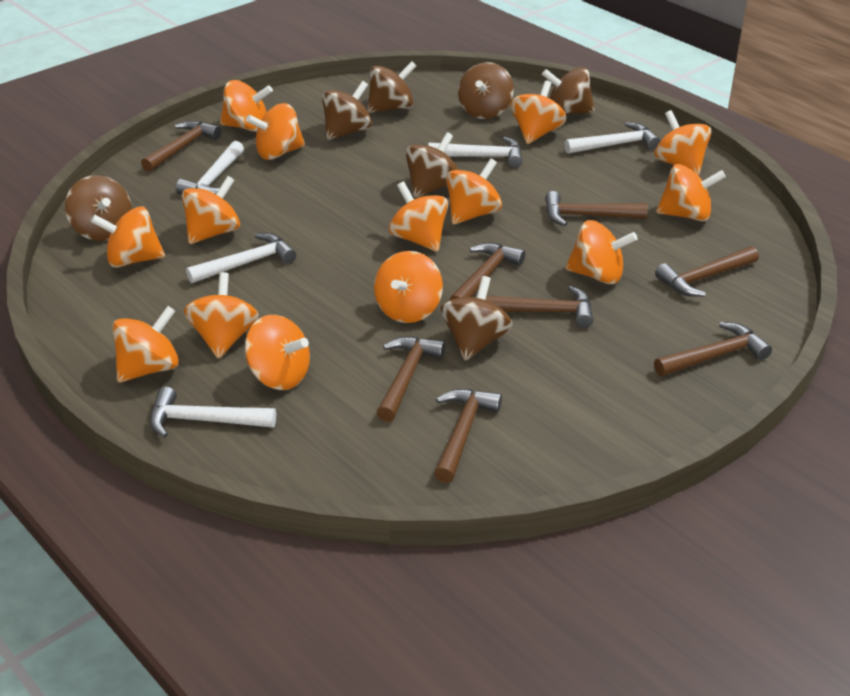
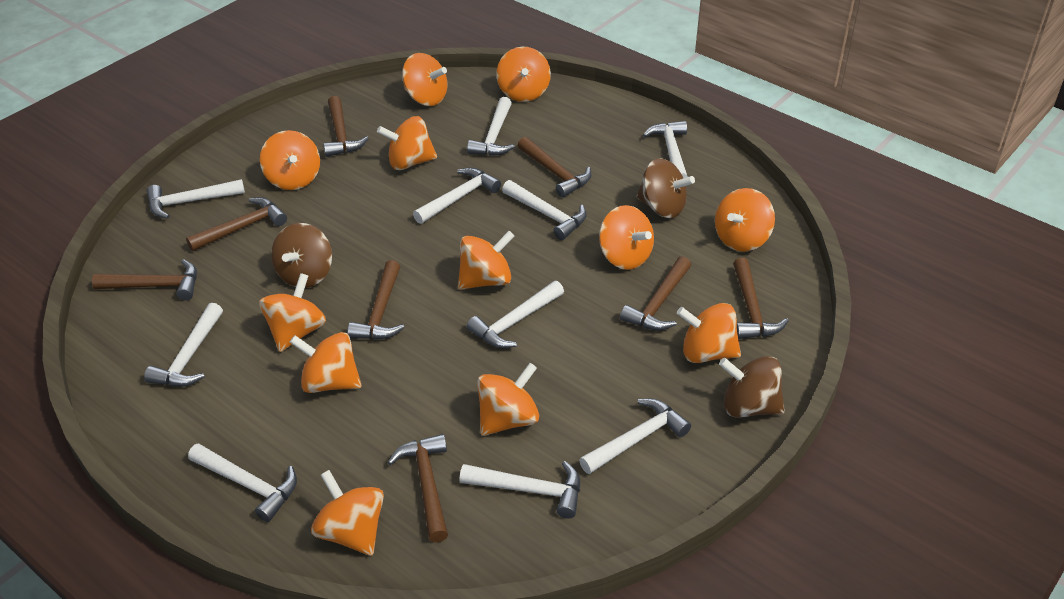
brown spinning top: [65,175,132,241] [322,81,372,140] [367,61,416,113] [405,132,459,198] [440,276,513,361] [458,62,514,119] [542,67,595,114] = 7 -> [271,223,332,288] [636,158,695,218] [719,356,785,418] = 3
orange spinning top: [91,206,165,268] [112,306,179,382] [182,176,240,244] [184,272,259,359] [220,80,273,132] [245,315,310,390] [246,103,305,160] [374,251,443,323] [389,181,448,252] [446,158,502,224] [510,80,566,144] [566,220,638,284] [654,110,711,176] [656,164,726,221] = 14 -> [259,273,326,352] [260,130,320,190] [290,332,361,393] [311,470,384,556] [377,116,437,170] [402,53,448,106] [458,231,514,289] [477,363,539,436] [496,47,551,102] [599,205,654,270] [677,303,741,363] [715,188,775,252] = 12
white hammer: [150,387,276,438] [176,141,244,194] [186,233,296,283] [428,137,522,168] [565,122,660,154] = 5 -> [144,303,223,387] [147,179,245,219] [188,443,297,522] [413,168,501,224] [460,461,580,519] [467,97,515,156] [467,281,564,348] [502,180,587,240] [579,399,691,474] [643,121,688,178] = 10

